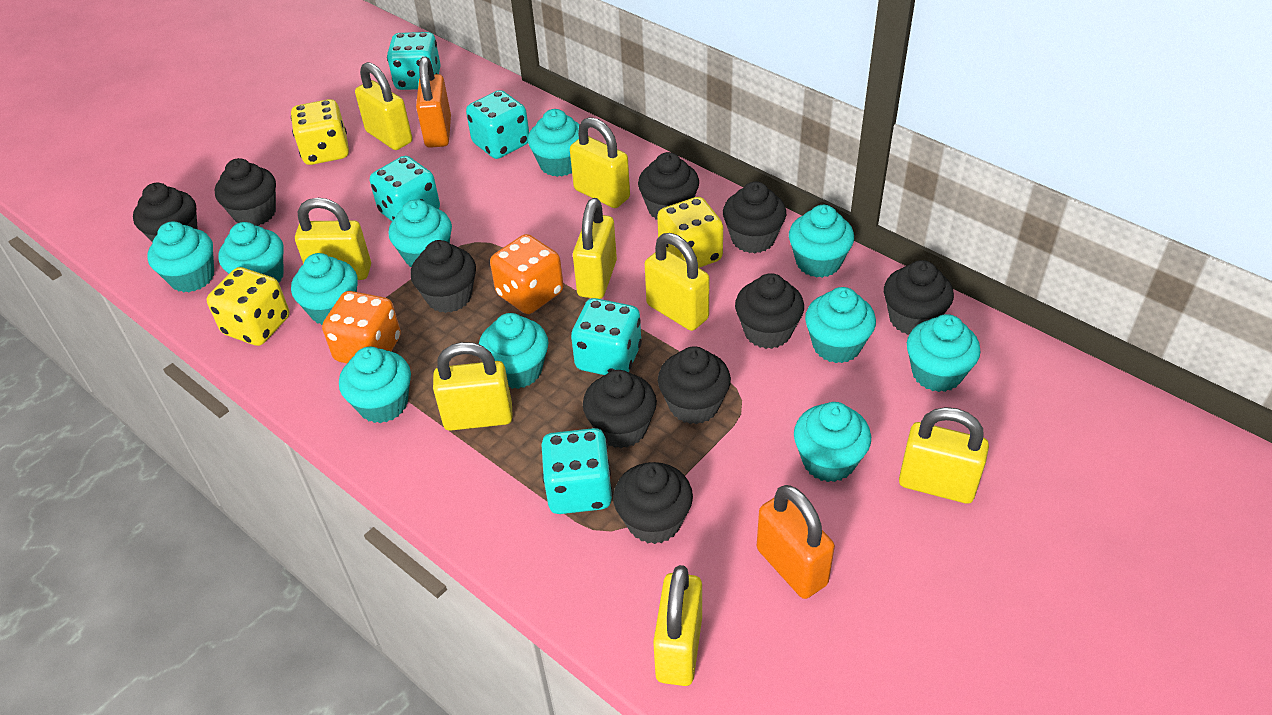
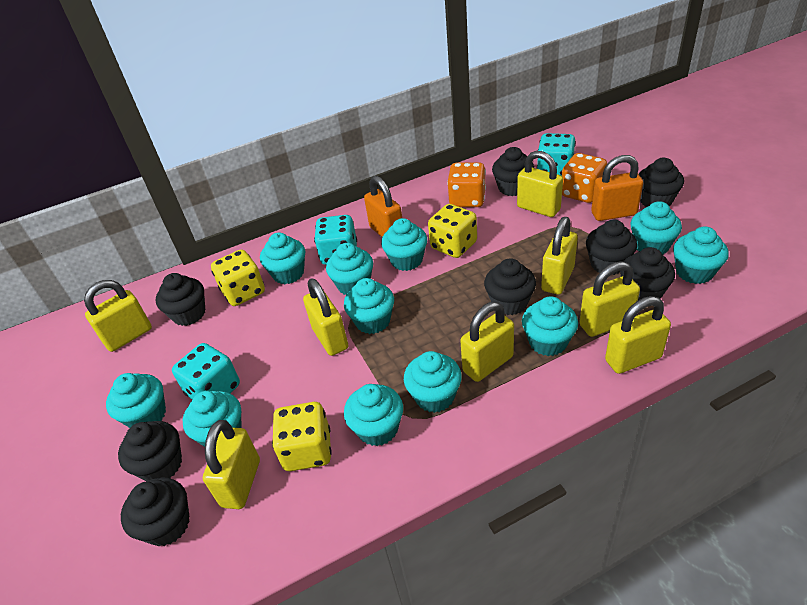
black cupcake: [133,183,198,243] [215,158,276,226] [410,240,476,313] [583,370,657,448] [613,462,693,544] [638,152,699,219] [658,346,731,424] [723,182,786,253] [735,273,804,349] [884,260,954,335] = 10 -> [118,421,182,481] [121,477,190,546] [156,273,205,326] [484,258,536,315] [492,147,534,196] [586,220,637,275] [620,247,675,300] [639,158,684,207] = 8
turquoise dice: [370,156,440,221] [387,32,441,90] [466,90,529,159] [542,428,613,514] [571,298,642,375] = 5 -> [172,343,240,400] [314,215,357,265] [537,133,576,176] = 3

